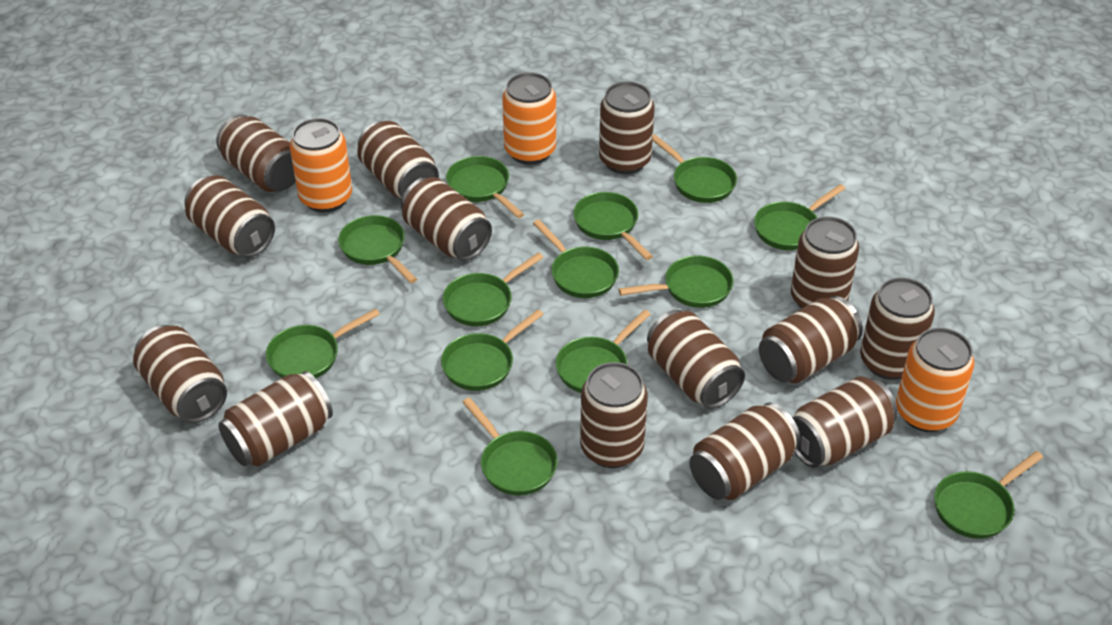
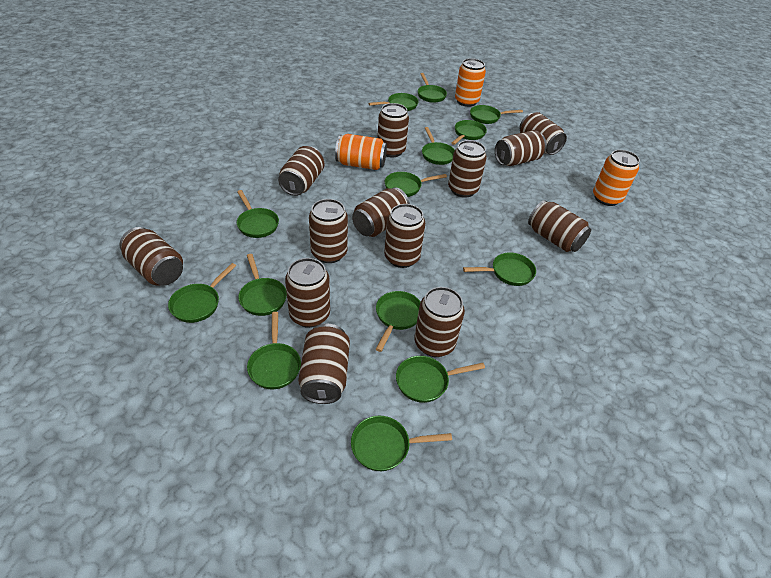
brown can: [133,325,227,423] [185,175,275,257] [216,114,295,192] [218,371,333,467] [357,121,439,199] [401,177,492,261] [580,362,648,468] [599,82,655,174] [647,310,745,409] [689,403,801,500] [759,296,863,383] [791,216,859,309] [792,376,898,468] [860,277,935,380] = 14 -> [119,227,183,285] [278,146,324,196] [285,258,330,328] [298,324,350,404] [309,199,348,263] [352,187,410,237] [377,103,409,158] [384,204,425,268] [415,287,465,357] [448,140,487,198] [495,130,547,166] [519,112,567,155] [528,200,591,252] = 13
green pan: [266,308,380,378] [338,215,417,283] [441,309,544,391] [443,252,544,326] [446,156,524,218] [462,397,558,495] [533,219,619,298] [556,309,651,393] [573,192,653,260] [619,255,733,308] [653,134,737,203] [754,184,846,250] [934,451,1044,539] = 13 -> [168,263,236,323] [237,190,279,238] [238,254,287,316] [247,312,301,389] [351,416,452,471] [369,93,419,111] [376,291,420,352] [385,172,447,197] [396,356,485,403] [418,73,447,103] [422,127,455,165] [452,120,487,145] [463,253,536,286] [470,105,523,124] = 14

